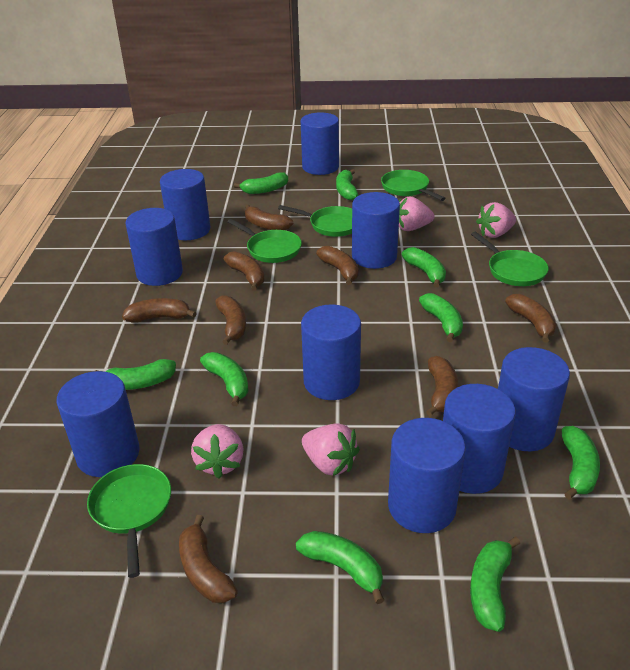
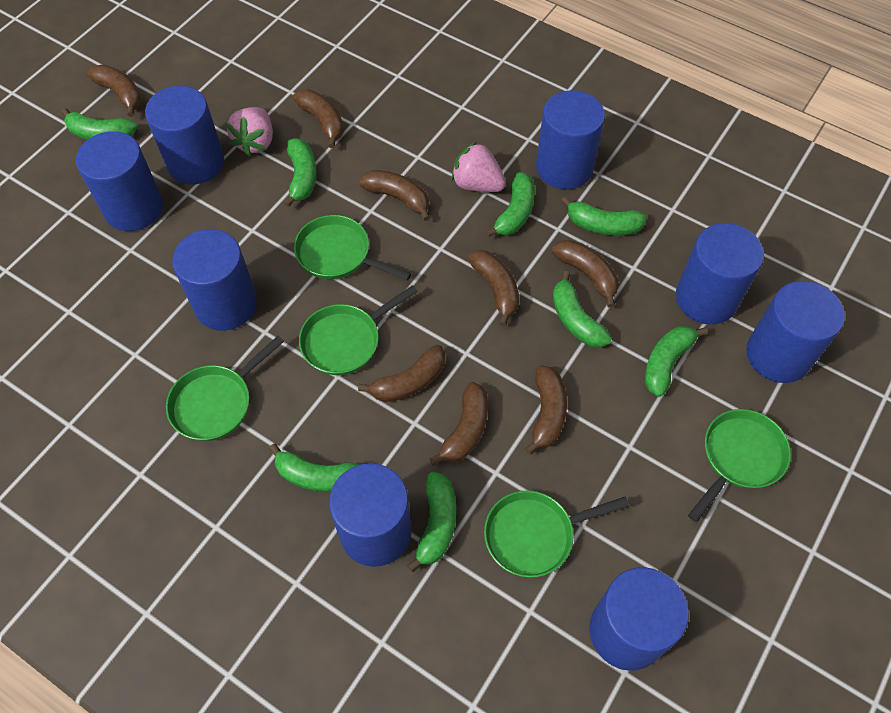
blue cylinder: [57,371,140,477] [125,208,183,286] [160,169,211,240] [301,112,339,175] [301,304,361,400] [352,192,400,269] [388,418,466,533] [443,384,516,494] [498,347,570,451] = 9 -> [76,131,163,231] [145,86,224,184] [172,229,257,331] [329,463,412,567] [536,90,605,189] [589,567,689,671] [676,223,764,324] [746,281,845,383] = 8
green banana: [96,359,176,390] [200,352,249,406] [234,173,288,194] [296,531,384,604] [336,169,358,200] [401,247,446,288] [419,293,463,342] [470,537,520,632] [562,426,600,500] = 9 -> [61,108,138,140] [269,443,360,492] [284,139,317,208] [407,472,456,572] [485,172,535,237] [553,271,612,348] [561,196,647,235] [645,326,708,397] = 8
pink strawberry: [191,424,244,479] [302,423,360,476] [399,197,435,231] [476,202,516,238] = 4 -> [226,107,273,156] [451,142,506,192] = 2

